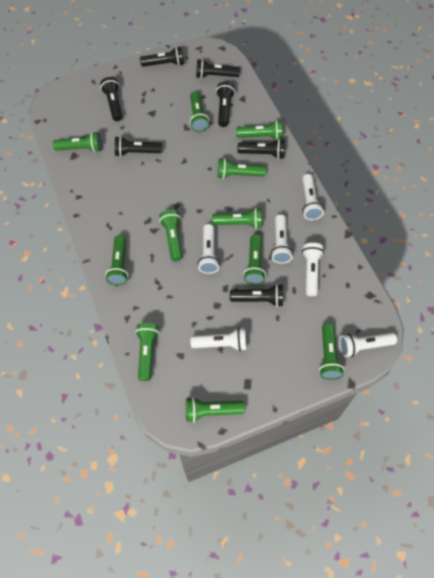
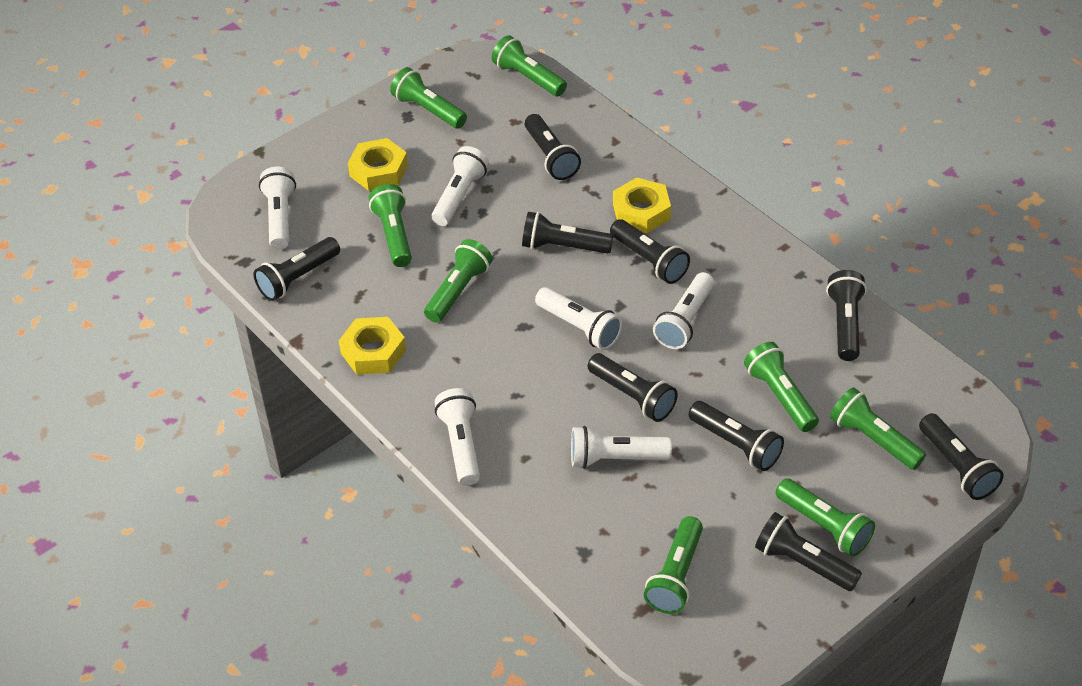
black flashlight: [100,77,122,121] [115,136,162,157] [140,46,184,67] [196,59,240,79] [216,82,235,127] [230,284,283,307] [237,139,285,159] = 7 -> [254,237,340,301] [522,212,614,254] [525,114,581,180] [588,353,678,422] [610,219,690,284] [688,401,784,471] [755,512,862,591] [826,270,867,361] [919,413,1004,500] = 9
green flashlight: [53,132,102,152] [105,235,128,285] [135,323,159,381] [159,210,182,261] [186,397,245,423] [190,91,209,132] [212,207,262,229] [217,158,266,179] [236,120,282,140] [243,234,266,285] [319,323,344,380] = 11 -> [369,184,412,267] [390,67,467,129] [424,239,493,323] [492,35,567,96] [644,516,703,614] [744,342,819,432] [776,478,875,557] [830,387,926,470] = 8
yellow nut: none = 0 -> [339,317,406,375] [348,138,408,191] [613,177,671,233] = 3

